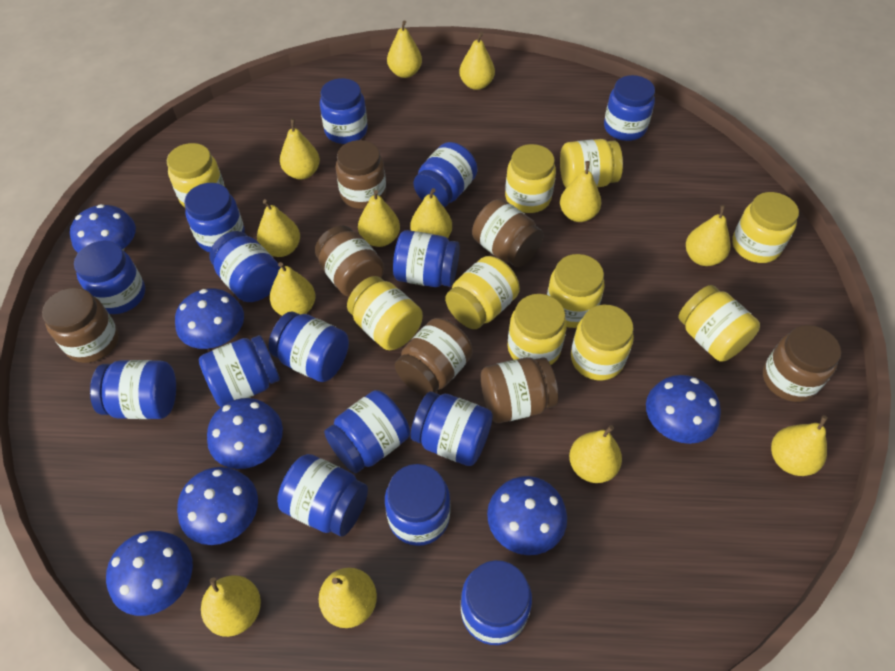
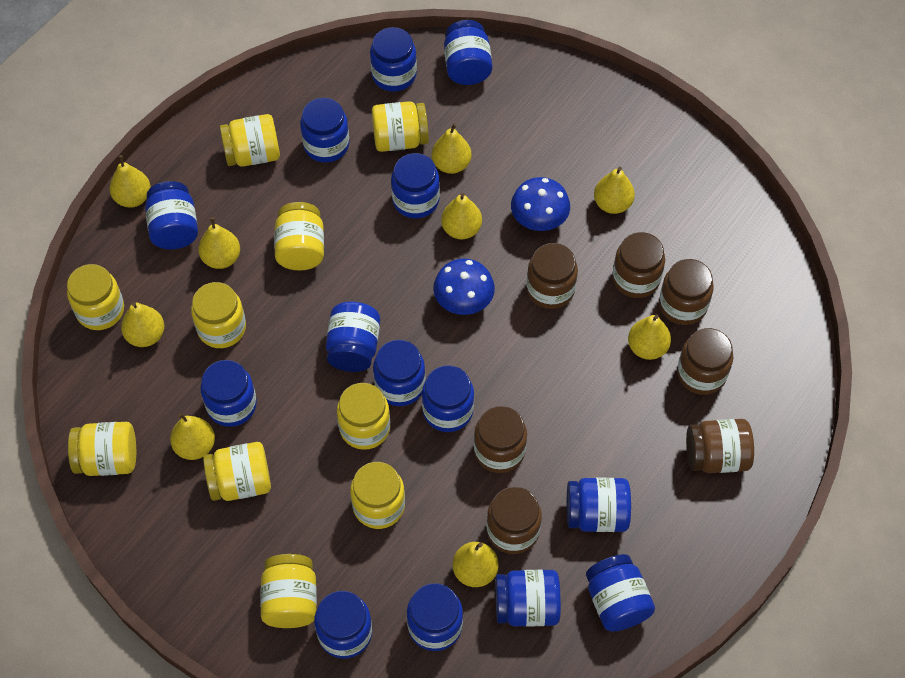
blue jar: [74,241,145,314] [90,360,176,419] [184,183,245,252] [199,335,280,407] [209,231,281,302] [268,311,349,382] [277,454,368,537] [320,78,368,144] [324,390,410,473] [385,464,450,546] [393,230,460,287] [410,392,493,466] [414,142,478,207] [461,560,532,645] [604,75,655,141] = 15 -> [145,181,198,250] [201,360,257,427] [300,98,349,163] [314,591,372,659] [326,302,380,372] [370,27,417,92] [373,340,426,406] [391,153,440,218] [407,583,463,651] [422,365,474,432] [444,20,492,85] [495,570,561,627] [567,478,631,532] [586,554,655,632] = 14
blue mushroom: [70,204,136,253] [106,531,193,616] [175,288,244,349] [177,467,258,545] [207,398,283,469] [487,476,567,555] [646,375,721,444] = 7 -> [433,258,495,315] [511,177,570,231] = 2
yellow pear: [201,575,261,637] [257,199,300,257] [270,262,316,316] [280,119,320,180] [319,568,377,628] [358,190,400,247] [387,20,422,78] [411,188,452,238] [459,32,495,90] [560,161,601,222] [569,425,622,483] [686,205,730,266] [771,415,828,476] = 13 -> [110,155,151,208] [121,302,164,347] [170,413,215,460] [198,217,240,269] [432,123,471,174] [441,193,482,239] [452,542,499,587] [594,167,635,214] [628,315,671,360] = 9

